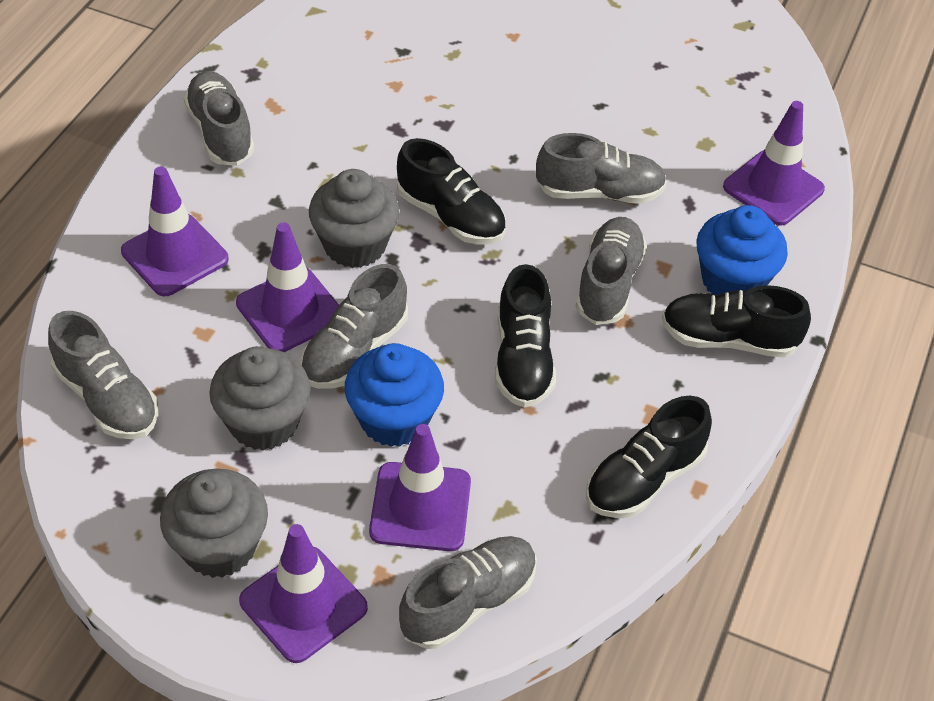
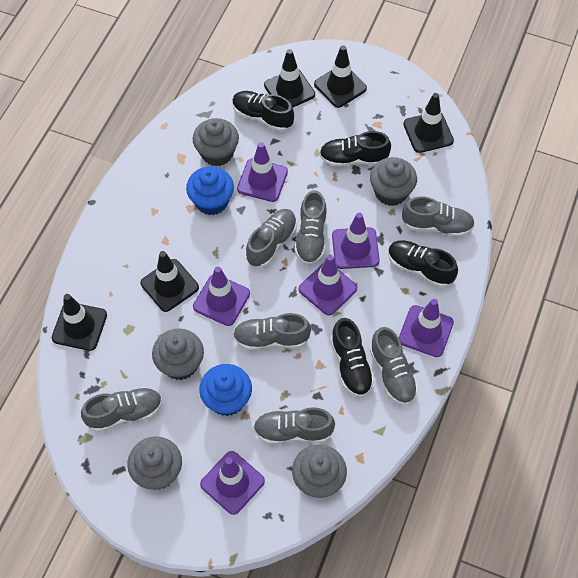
black traffic cone: none = 0 -> [52,294,107,351] [141,251,199,312] [264,49,315,108] [314,45,367,108] [403,93,454,153] = 5
grey cupcake: [160,469,268,578] [209,346,311,450] [309,169,399,268] = 3 -> [127,436,182,490] [152,328,204,380] [193,118,239,166] [292,444,347,498] [370,157,417,206] = 5
grey shoe: [48,311,159,440] [184,71,255,166] [300,264,408,389] [399,536,537,649] [536,133,667,204] [575,217,647,325] = 6 -> [81,387,162,432] [233,313,311,350] [246,209,297,268] [253,407,335,444] [295,190,327,265] [369,327,418,405] [402,197,475,237] = 7
purple traffic cone: [121,166,229,296] [236,222,339,352] [239,524,368,663] [369,424,471,551] [723,101,825,226] = 5 -> [193,266,250,326] [200,451,265,515] [237,142,288,202] [299,255,357,315] [332,213,380,269] [399,299,454,357] = 6

